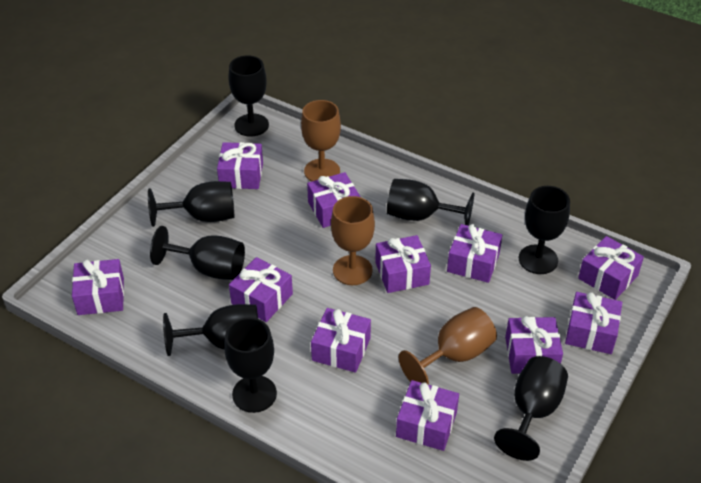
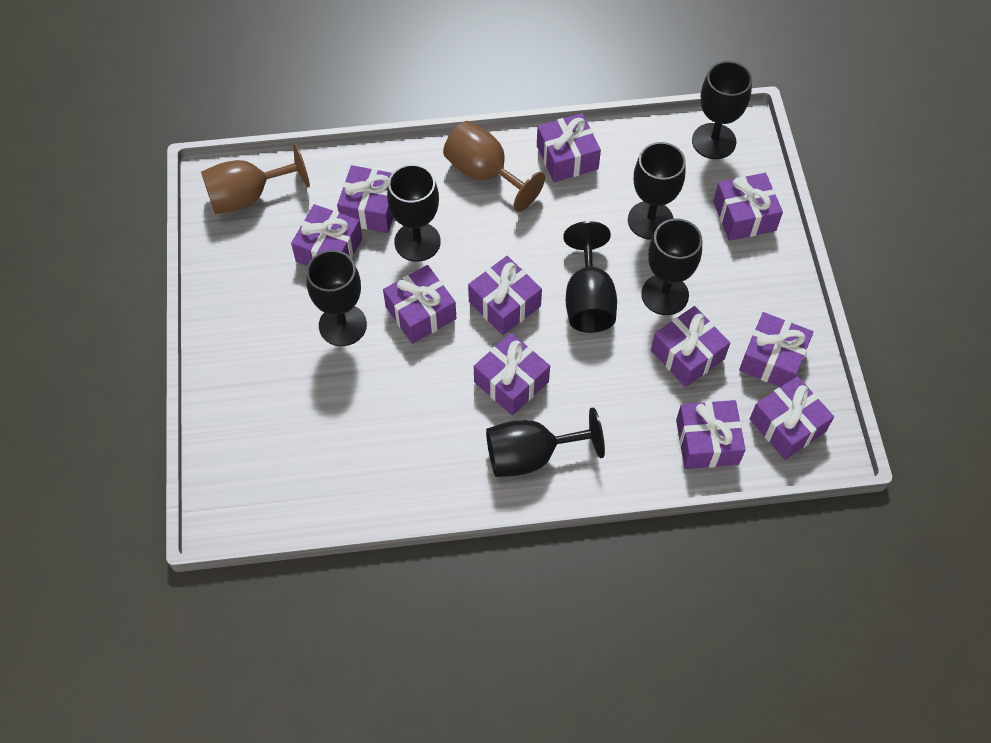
black goblet: [148,181,234,227] [150,226,245,280] [163,304,258,356] [224,317,277,413] [228,55,269,137] [387,179,475,226] [494,356,568,461] [519,186,570,274] = 8 -> [306,250,367,346] [387,164,441,262] [486,407,605,477] [563,221,617,333] [628,142,686,240] [641,219,702,315] [692,61,752,159] = 7
brown goblet: [301,100,341,182] [331,196,375,285] [399,307,497,385] = 3 -> [201,143,310,214] [443,121,545,212] = 2

